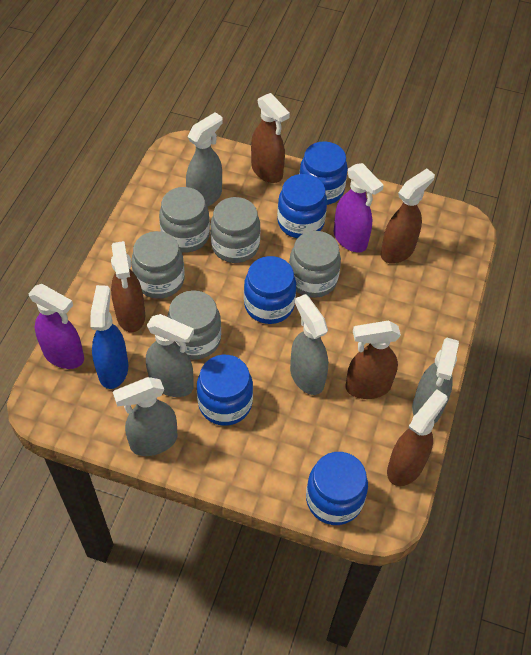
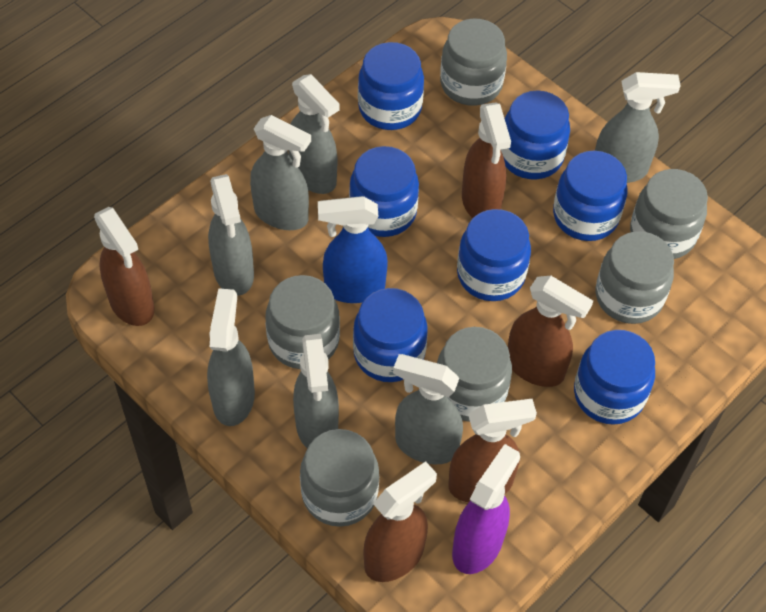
blue jar: [197,355,253,426] [244,256,296,324] [277,174,327,238] [299,141,348,205] [306,452,368,525] = 5 -> [349,146,419,237] [353,288,428,382] [358,42,424,130] [457,209,531,301] [501,90,570,179] [553,151,627,241] [574,330,655,425] = 7
grey jar: [131,231,184,299] [159,187,210,253] [167,290,221,360] [210,197,260,263] [289,231,341,298] = 5 -> [265,275,340,369] [300,429,379,527] [437,327,512,421] [440,18,507,106] [596,231,674,324] [630,169,708,259] = 6
grey spray bottle: [113,377,178,456] [146,314,194,397] [186,112,223,207] [290,294,328,395] [412,338,459,424] = 5 -> [207,288,255,426] [208,174,254,296] [250,115,311,230] [288,74,340,194] [293,334,339,448] [393,354,463,464] [595,72,681,183] = 7
purple spray bottle: [28,284,84,369] [334,163,384,253] = 2 -> [452,444,520,574] = 1

